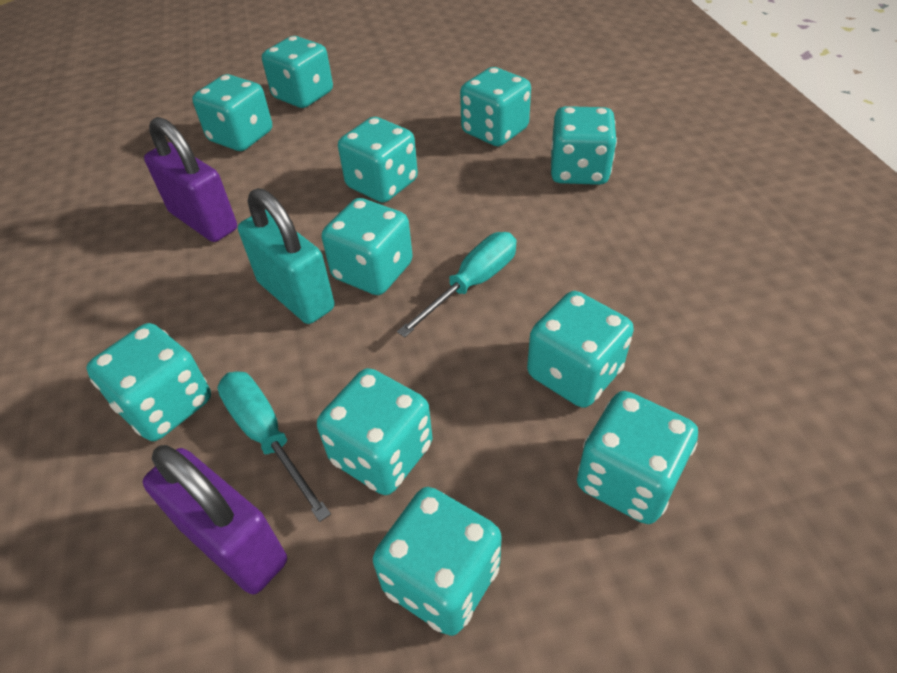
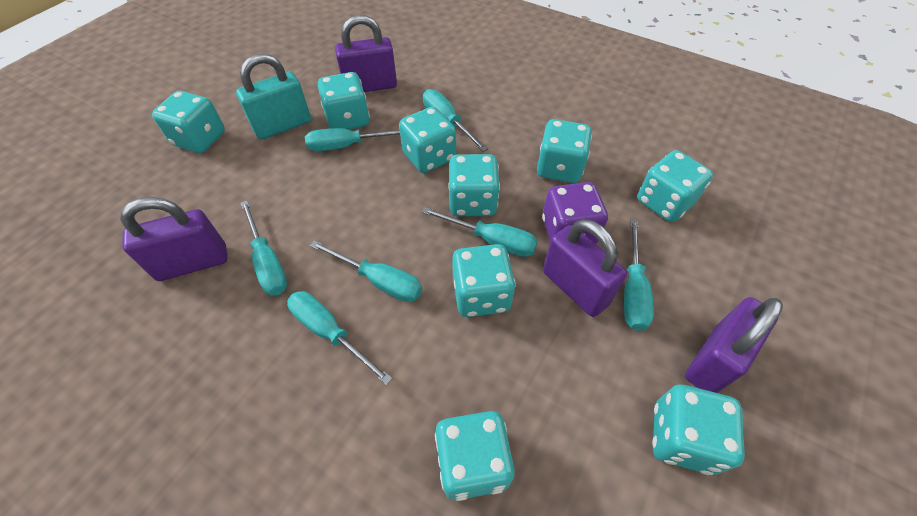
purple dice: none = 0 -> [542,182,608,244] = 1
purple padlock: [143,445,287,594] [144,117,237,242] = 2 -> [120,197,228,281] [335,15,397,92] [543,219,627,317] [685,297,783,393] = 4
turquoise dice: [86,323,211,441] [192,74,272,151] [262,36,333,108] [317,368,433,495] [322,198,413,295] [338,117,418,203] [373,487,502,636] [460,67,531,146] [527,291,634,408] [551,106,617,185] [577,391,698,524] = 11 -> [152,91,225,153] [318,72,370,130] [399,107,456,173] [435,411,515,501] [448,154,500,216] [452,244,516,317] [537,119,592,183] [637,150,713,222] [652,385,745,475] = 9
turquoise screwdriver: [217,371,331,522] [397,232,517,337] = 2 -> [240,200,287,296] [287,291,392,385] [305,128,400,151] [310,240,422,302] [422,207,538,257] [423,89,488,152] [624,219,654,331] = 7

